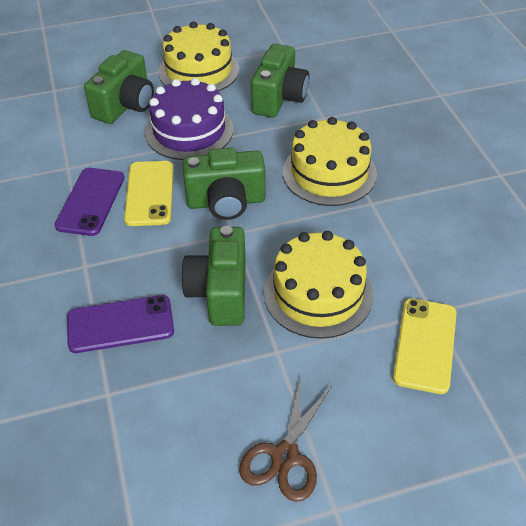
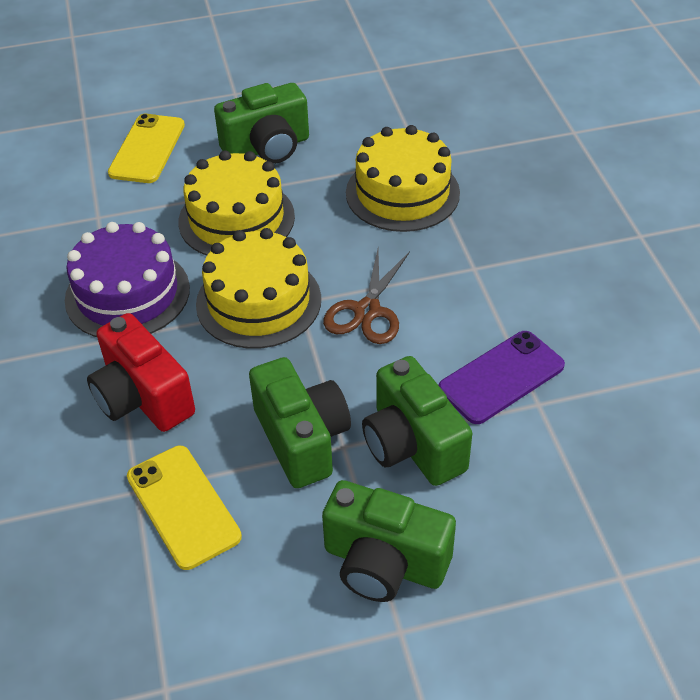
purple phone: [55,168,124,236] [67,295,174,353] = 2 -> [439,331,565,424] = 1
red camera: none = 0 -> [87,313,195,432] = 1

